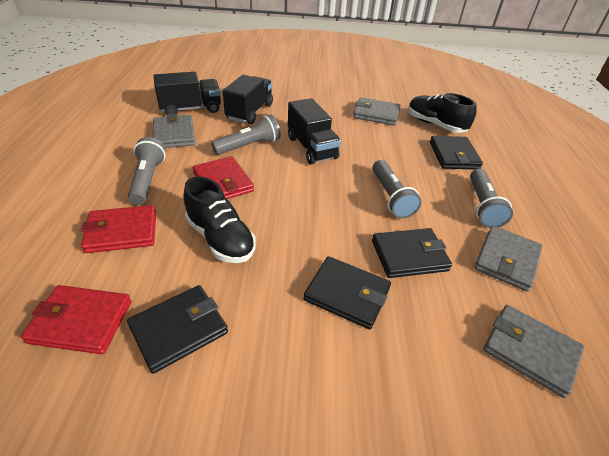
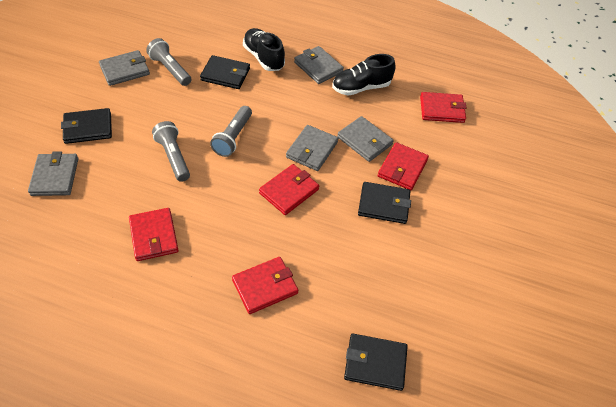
black truck: [154,72,221,115] [223,75,273,124] [288,98,341,164] = 3 -> none = 0
grey flashlight: [128,137,166,205] [211,115,281,155] [372,160,422,219] [470,168,513,228] = 4 -> [146,38,191,86] [152,121,190,182] [210,106,252,157] = 3
grey wallet: [153,114,195,148] [353,97,401,126] [474,226,543,292] [483,305,584,398] = 4 -> [28,152,78,196] [99,50,150,86] [286,125,338,171] [294,46,344,84] [337,116,394,162] = 5
red wallet: [21,285,132,354] [81,205,156,253] [193,156,254,199] = 3 -> [129,208,179,261] [232,257,298,314] [259,164,319,215] [378,142,429,190] [420,92,467,123] = 5

